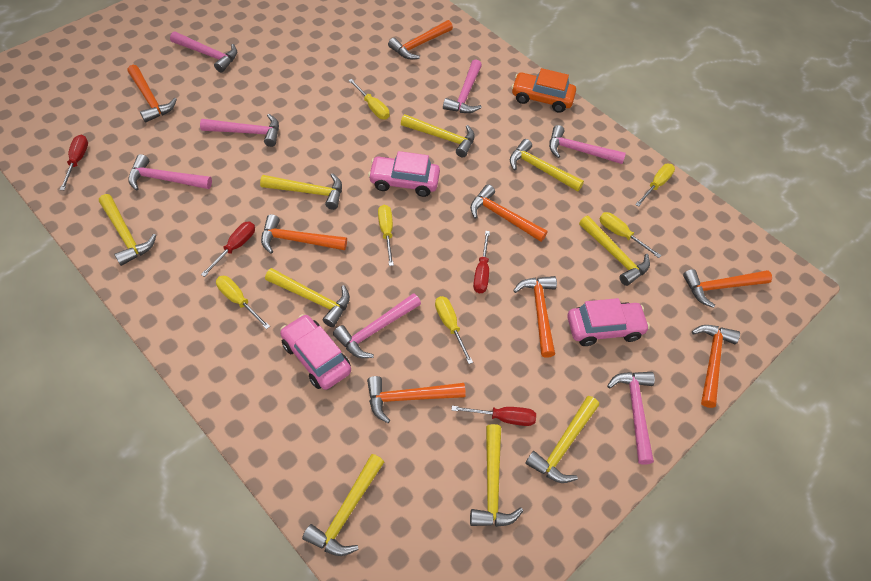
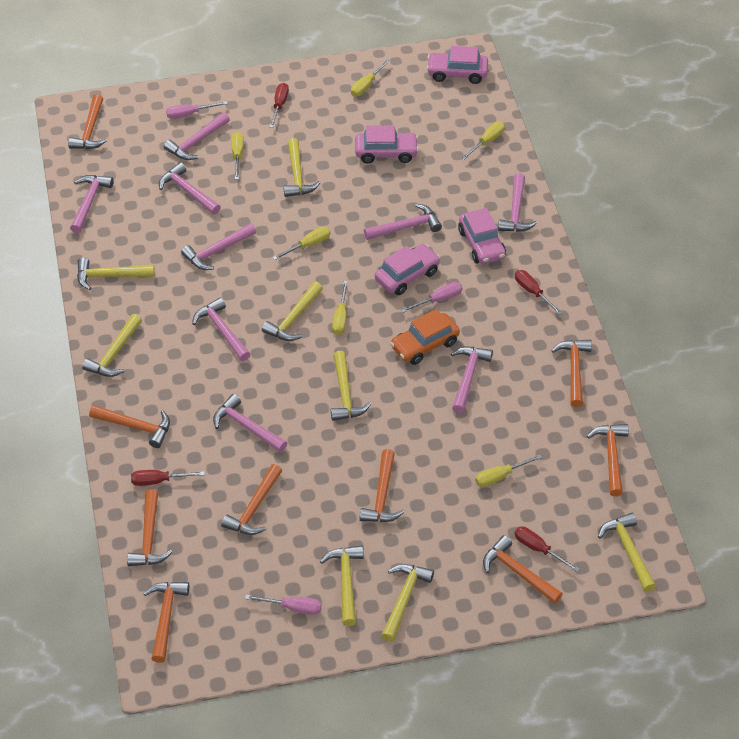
orange hammer: [127,65,177,123] [261,214,347,254] [367,376,466,423] [388,20,453,59] [470,184,548,242] [513,276,557,358] [683,269,772,308] [692,325,740,408] = 8 -> [68,94,107,149] [89,405,170,448] [127,489,172,566] [143,582,189,663] [221,464,282,535] [360,449,404,522] [483,535,563,604] [551,340,592,407] [587,424,629,497] = 9
pink car: [280,314,351,390] [368,151,440,197] [567,298,650,346] = 3 -> [355,125,419,164] [375,244,440,295] [427,46,488,84] [458,208,506,264] = 4
pink hammer: [128,154,212,191] [170,31,237,72] [200,114,279,147] [333,293,421,358] [443,59,482,113] [549,125,626,164] [607,372,655,465] = 7 -> [70,175,114,233] [159,162,221,215] [164,112,230,160] [181,223,256,270] [192,297,250,361] [213,394,287,452] [364,204,442,240] [451,347,493,413] [498,173,537,232] = 9
pink screwdriver: none = 0 -> [166,101,228,119] [245,595,321,615] [401,282,462,313] = 3
yellow hammer: [99,194,156,266] [260,173,342,210] [265,268,350,327] [302,454,384,556] [401,114,475,157] [470,424,523,527] [510,139,584,192] [525,396,599,483] [579,216,650,286] = 9 -> [77,257,155,290] [82,314,142,377] [262,282,323,341] [284,138,320,197] [320,545,364,626] [331,351,371,421] [381,564,434,642] [598,513,656,592] = 8

